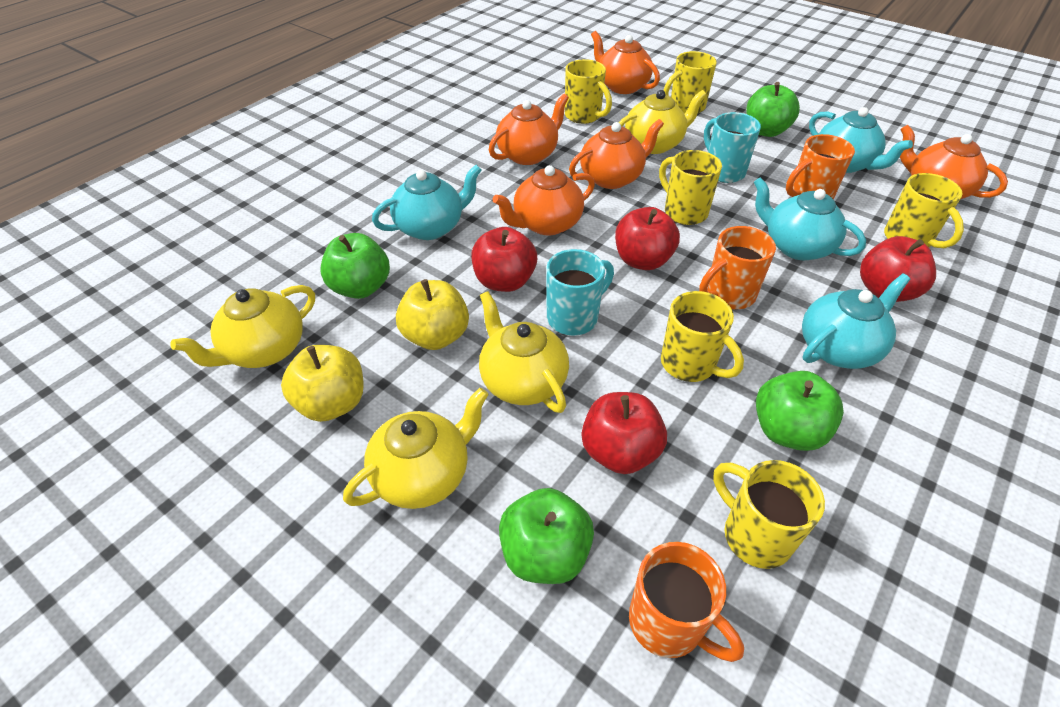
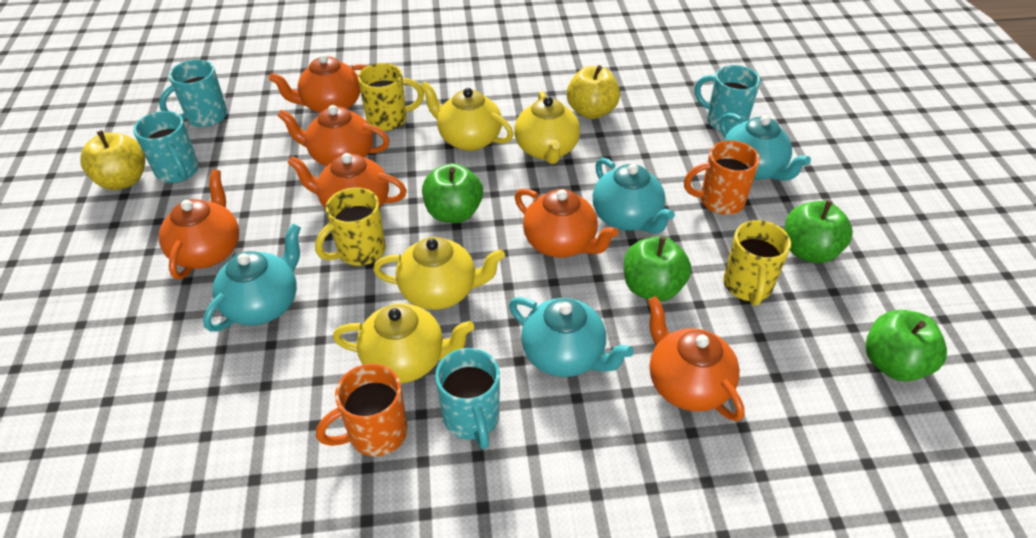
orange mug: [629,542,744,662] [699,226,776,310] [786,134,855,199] = 3 -> [316,364,408,457] [684,140,760,215] = 2
orange teapot: [489,93,569,165] [493,165,595,235] [569,119,664,189] [591,31,660,94] [900,125,1008,199] = 5 -> [159,169,239,280] [269,54,367,113] [277,105,390,166] [287,153,407,209] [515,189,619,258] [647,296,745,421] = 6
red apple: [471,227,537,292] [582,392,667,474] [615,207,680,270] [860,236,936,302] = 4 -> none = 0
turquoise mug: [546,249,614,336] [704,112,761,183] = 2 -> [133,111,199,183] [159,60,228,127] [435,348,500,449] [695,65,761,132] = 4
yellow mug: [565,59,612,124] [659,150,722,225] [661,291,744,382] [663,51,717,113] [713,460,825,569] [884,173,964,248] = 6 -> [315,187,386,266] [358,63,424,131] [723,220,791,306] = 3

